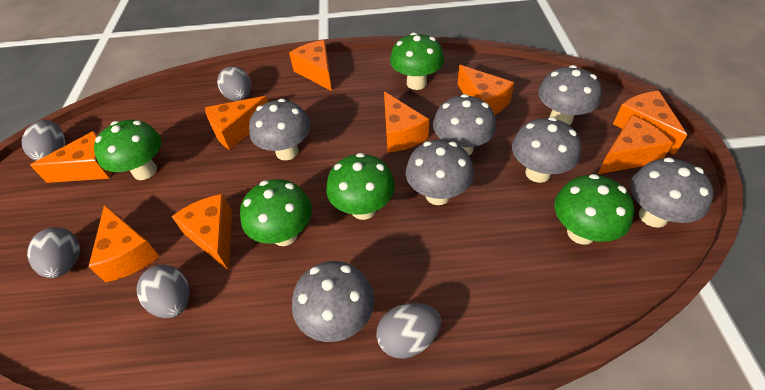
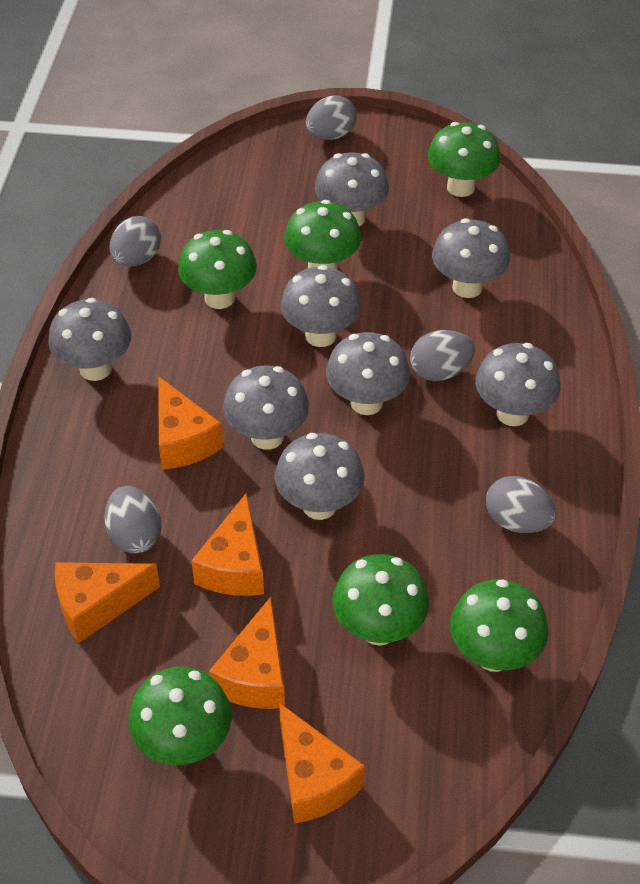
green mushroom: [94,120,161,180] [240,179,312,246] [326,153,395,220] [390,32,444,90] [554,174,634,245] = 5 -> [129,666,232,765] [178,230,257,309] [284,200,361,270] [332,554,429,646] [428,122,500,197] [450,579,549,672] = 6
grey mushroom: [249,99,311,160] [292,261,374,342] [406,140,474,205] [433,94,496,156] [512,117,581,183] [538,65,602,126] [630,157,714,228] = 7 -> [48,298,131,381] [223,365,309,450] [275,433,365,520] [281,265,361,347] [315,153,389,226] [326,332,410,415] [432,218,510,298] [475,343,560,426] = 8
orange cheese: [30,131,112,183] [88,205,160,282] [171,194,232,271] [205,96,268,150] [289,40,332,91] [384,91,429,152] [458,65,514,115] [598,115,673,174] [613,91,687,155] = 9 -> [55,562,160,643] [159,377,223,470] [191,492,264,596] [209,597,285,709] [279,703,365,824] = 5

